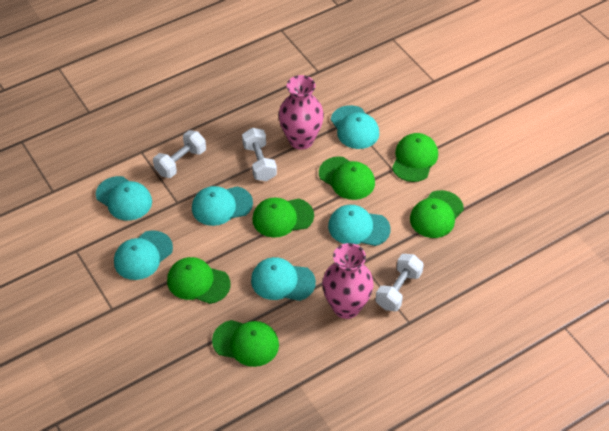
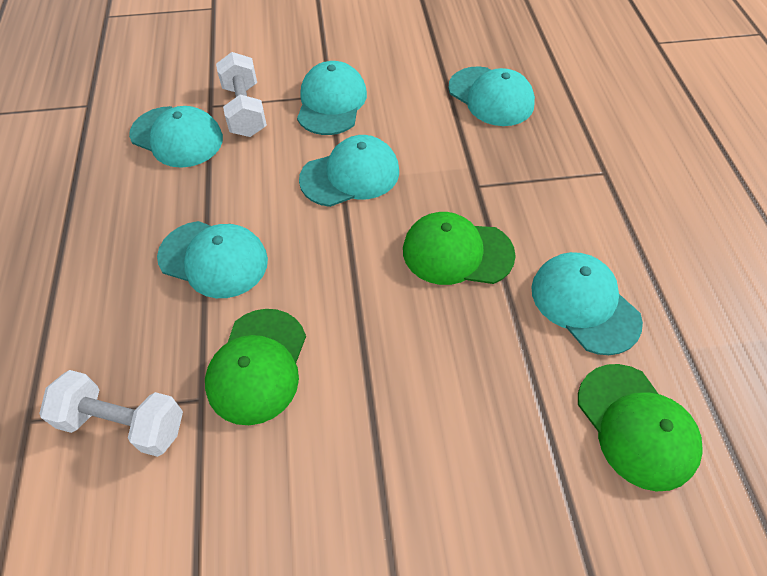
green cap: [167,257,230,304] [212,320,279,367] [252,197,314,238] [319,156,375,200] [392,133,438,182] [410,190,464,238] = 6 -> [205,309,306,425] [403,212,516,285] [578,364,703,492] = 3
pink vase: [278,75,324,150] [322,243,374,319] = 2 -> none = 0
white dumbbell: [153,130,206,178] [242,128,277,181] [376,254,424,311] = 3 -> [39,370,183,457] [216,52,267,137] = 2

